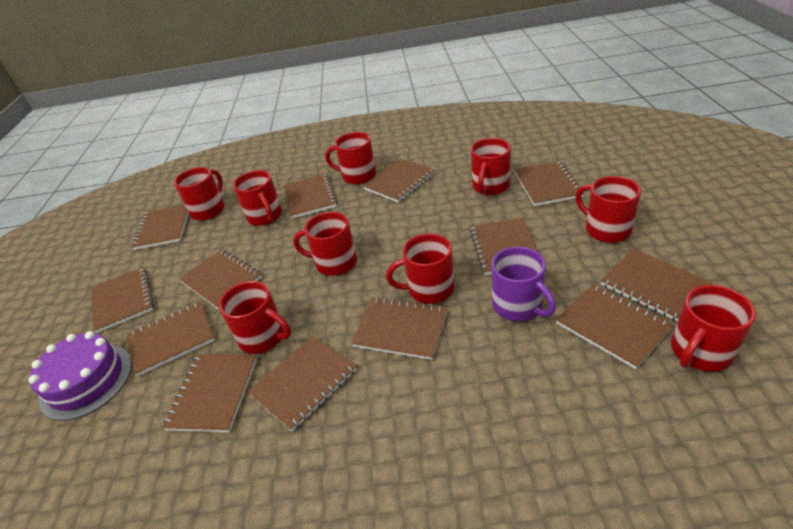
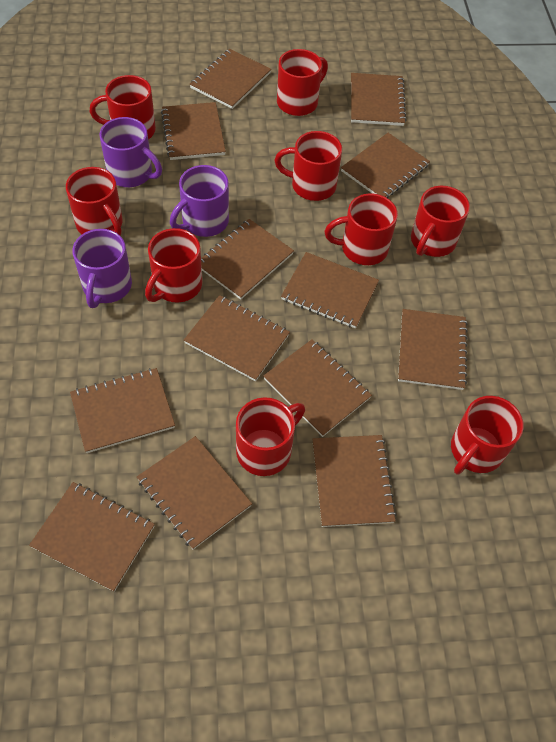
purple cake: [28,331,132,421] = 1 -> none = 0
purple mug: [492,247,556,321] = 1 -> [72,229,132,308] [99,117,162,187] [170,165,229,237] = 3

